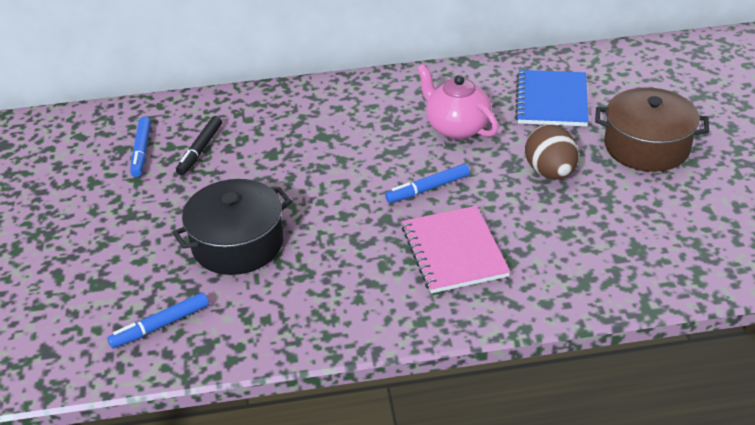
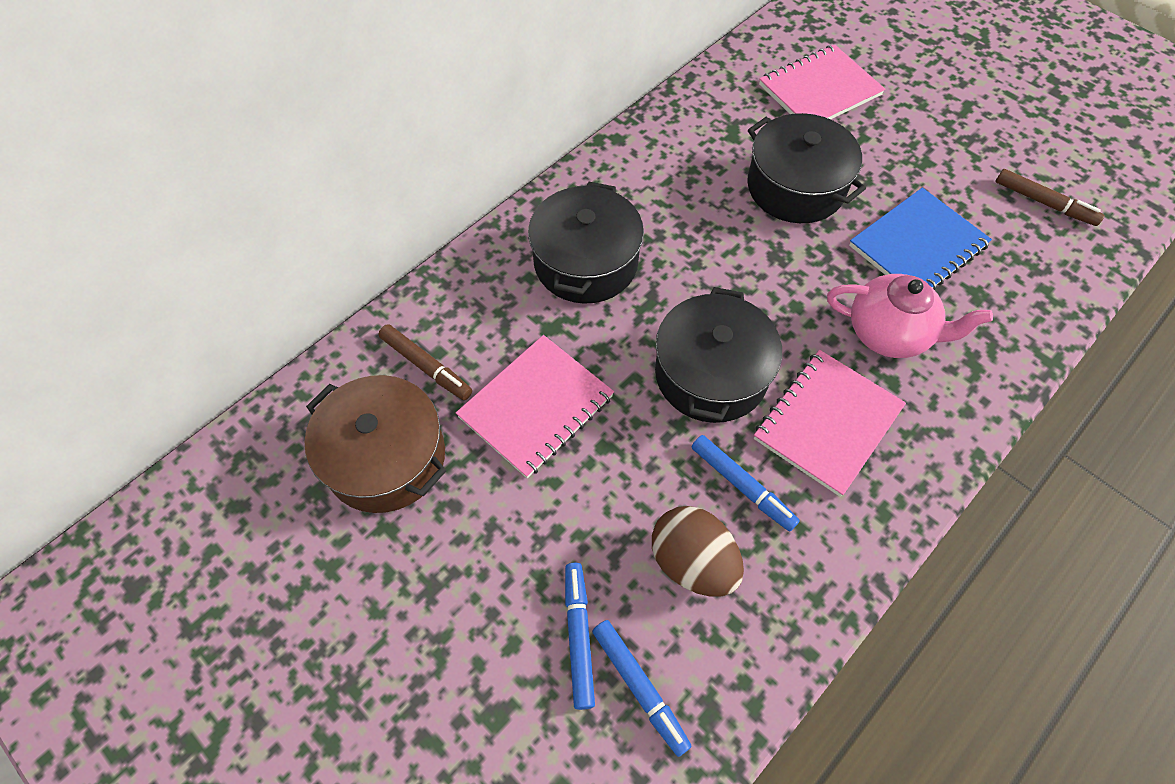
black marker: [176,116,222,175] = 1 -> none = 0
black pot: [172,179,292,275] = 1 -> [528,182,644,304] [655,287,782,423] [747,113,866,223] = 3
brown marker: none = 0 -> [379,324,472,400] [996,169,1105,226] = 2
pink notebook: [402,206,510,293] = 1 -> [456,335,614,478] [754,350,906,497] [759,45,885,119] = 3

